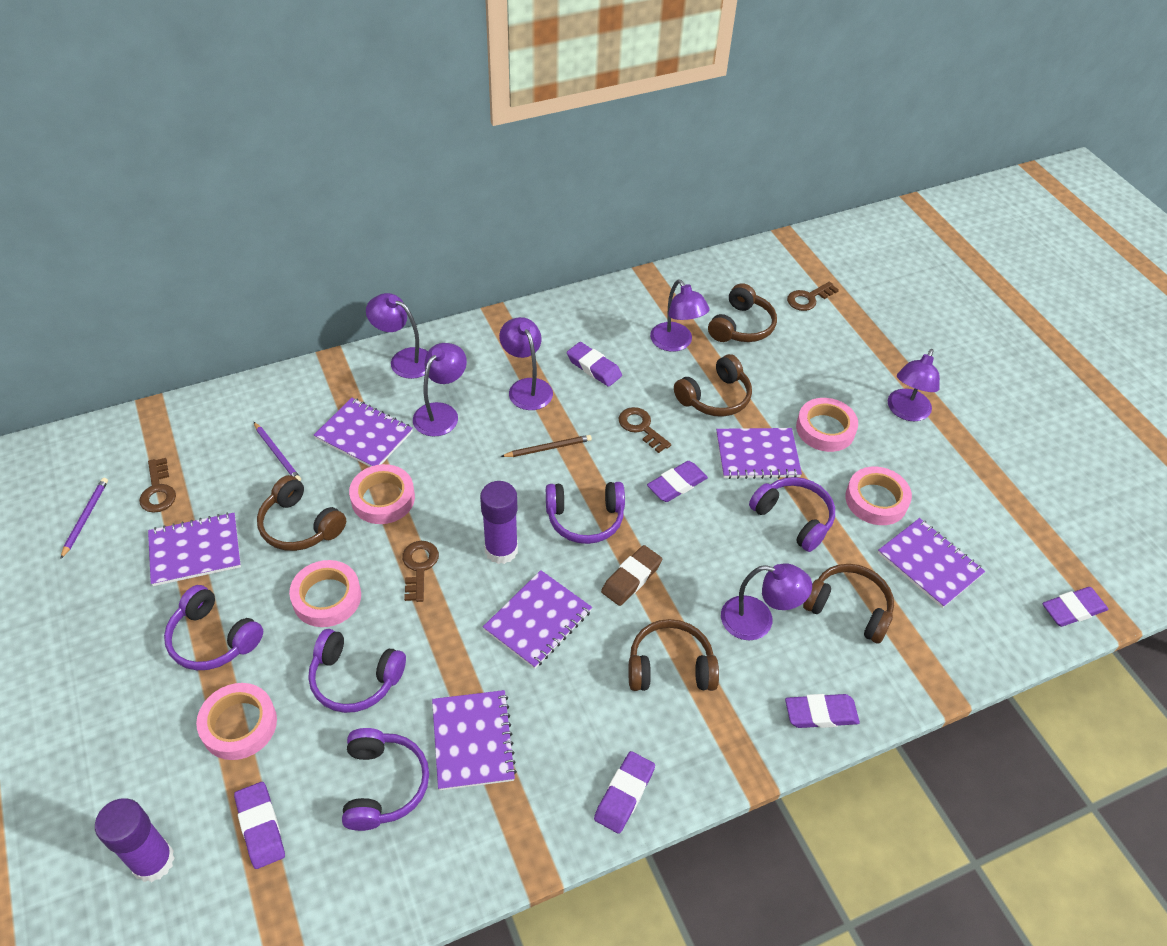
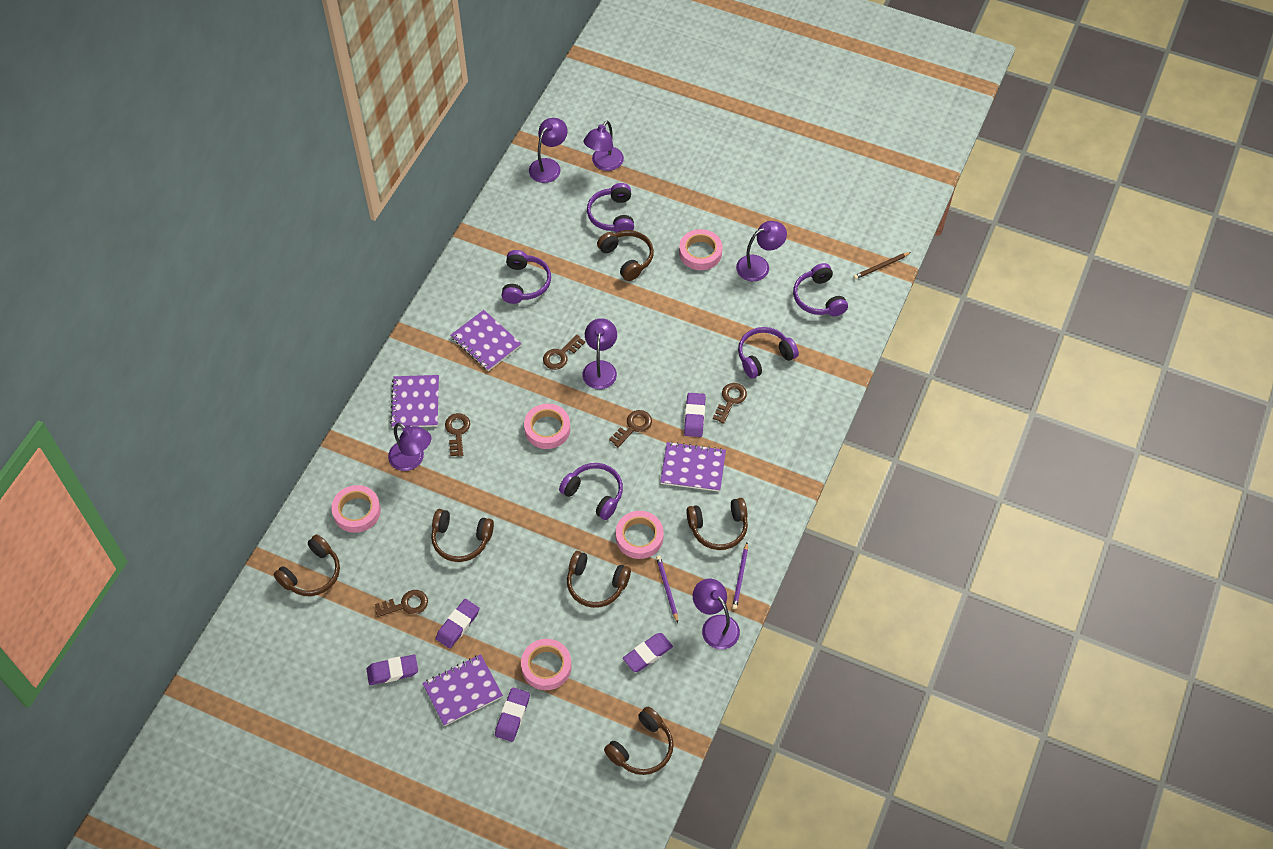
brown eraser: [601,545,662,606] = 1 -> none = 0
brown headphones: [257,475,346,551] [628,619,719,691] [674,354,752,417] [708,283,777,342] [803,564,894,644] = 5 -> [274,535,340,596] [431,509,494,562] [567,551,631,608] [597,230,654,281] [604,707,674,775] [686,498,748,550] = 6
brown key: [139,458,176,513] [402,541,439,602] [619,407,671,453] [787,282,839,311] = 4 -> [375,590,428,617] [445,413,470,457] [543,335,585,370] [609,410,652,447] [713,383,747,424] = 5
purple eraser: [234,782,285,869] [567,342,622,387] [594,751,655,834] [647,461,708,502] [785,694,860,728] [1042,587,1108,627] = 6 -> [366,654,418,685] [436,599,479,649] [495,687,530,742] [623,633,673,672] [684,393,706,437] = 5
purple glue stick: [95,798,175,882] [480,481,518,564] = 2 -> none = 0
purple notebook: [148,512,241,586] [314,398,413,467] [432,690,517,790] [483,570,592,669] [716,428,802,479] [878,518,985,608] = 6 -> [390,375,439,428] [422,654,503,726] [450,310,521,371] [660,442,726,492] = 4

